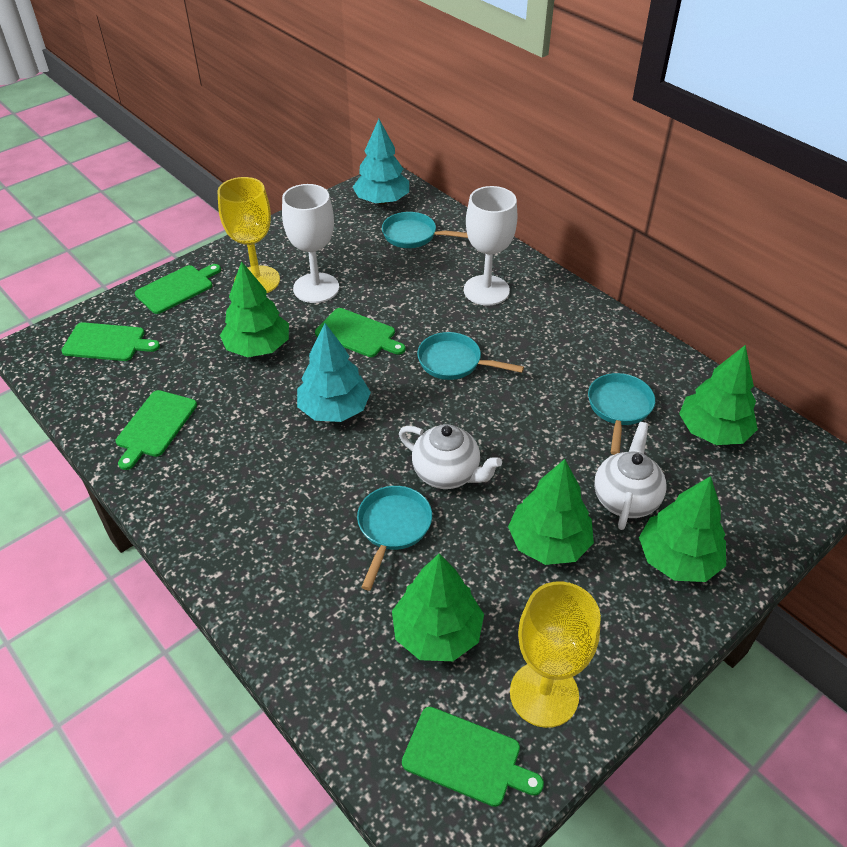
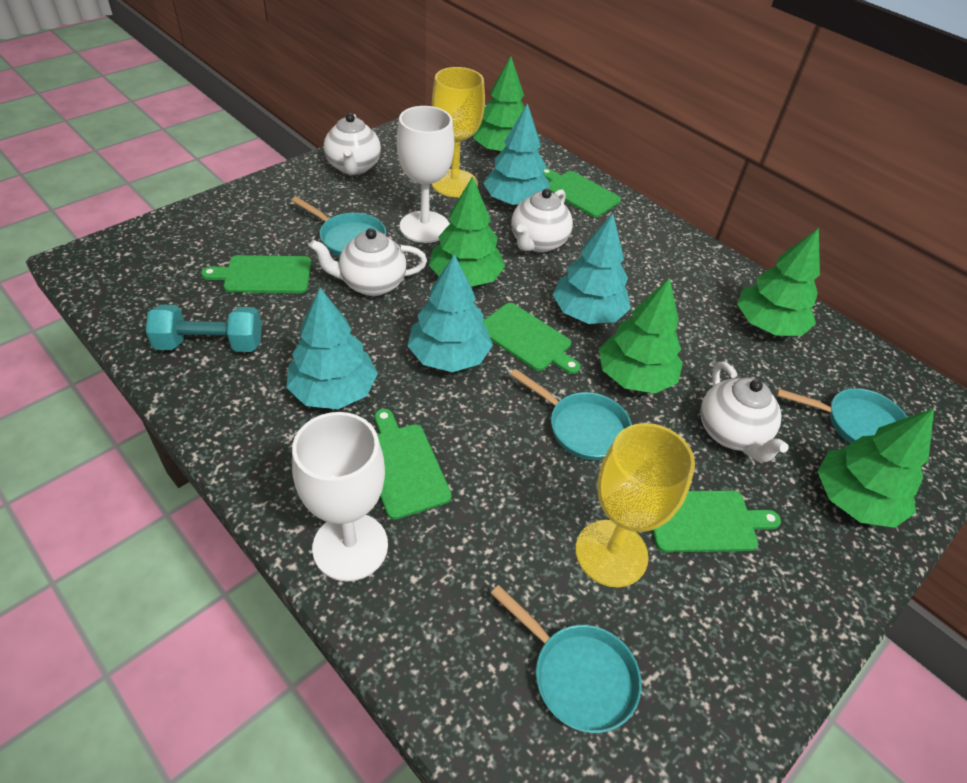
turquoise dumbbell: none = 0 -> [146,305,262,352] = 1
turquoise tree: [297,323,371,422] [352,119,409,205] = 2 -> [286,288,378,409] [408,254,493,372] [484,103,549,206] [552,213,631,324] = 4
white teapot: [399,424,502,489] [594,422,666,530] = 2 -> [309,228,427,296] [324,113,381,175] [511,188,573,253] [700,362,789,462] = 4

